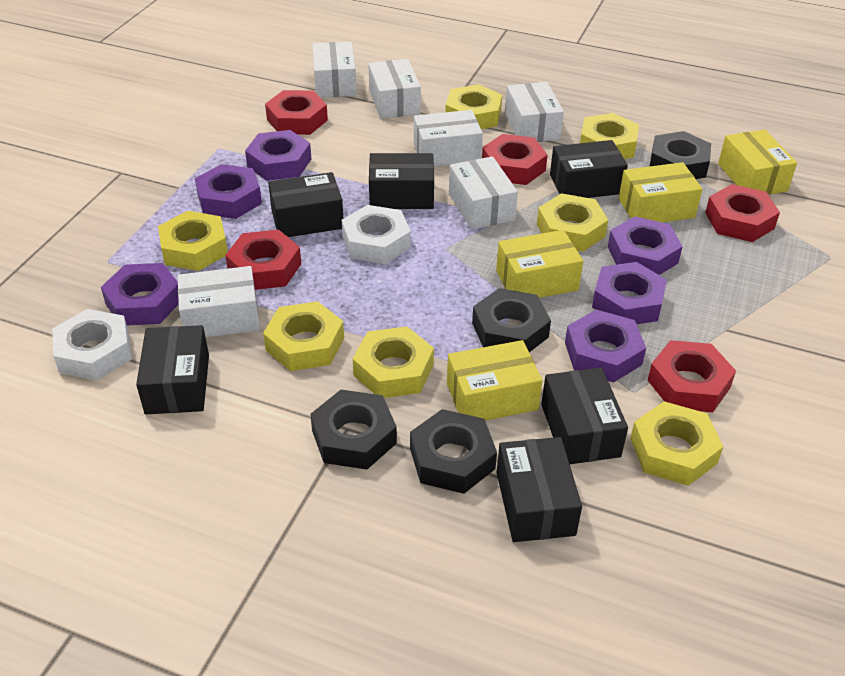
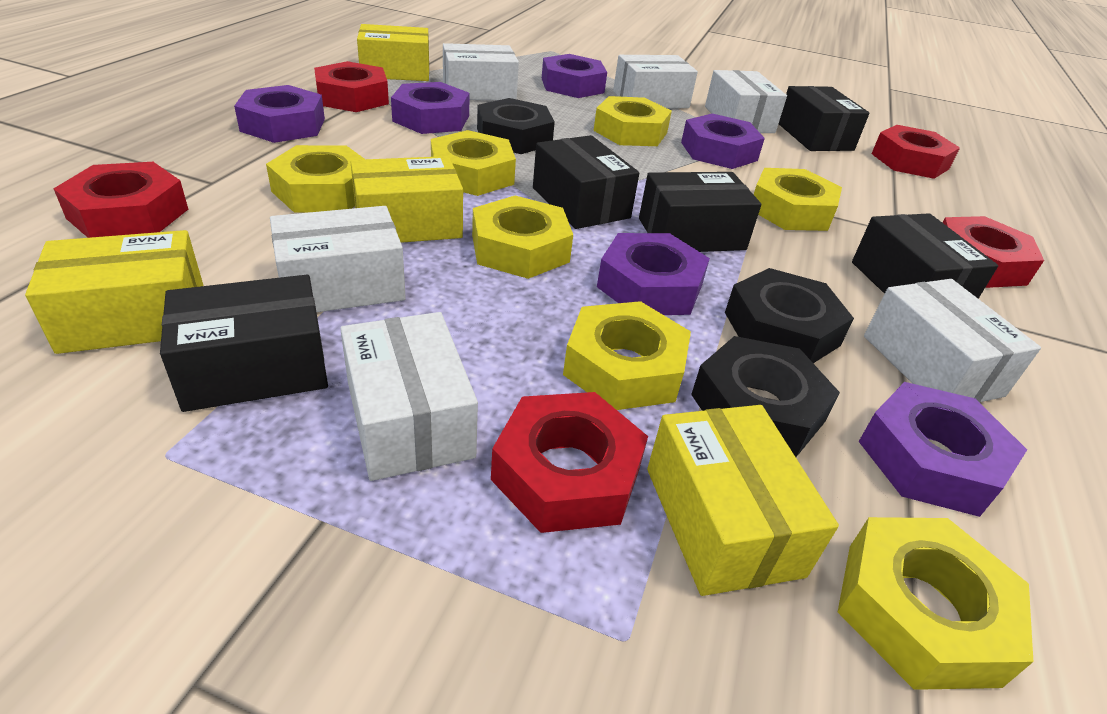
black box: [136,325,209,414] [268,172,343,237] [369,153,434,209] [497,437,582,542] [541,368,628,464] [550,140,628,198] = 6 -> [160,275,328,412] [533,135,639,229] [639,172,761,252] [779,86,870,151] [852,213,998,299] = 5
black nut: [310,390,397,469] [410,409,497,494] [472,288,551,352] [649,131,711,179] = 4 -> [477,98,555,154] [691,336,840,457] [725,268,854,363] = 3
white nut: [52,309,132,380] [342,205,411,264] = 2 -> none = 0

